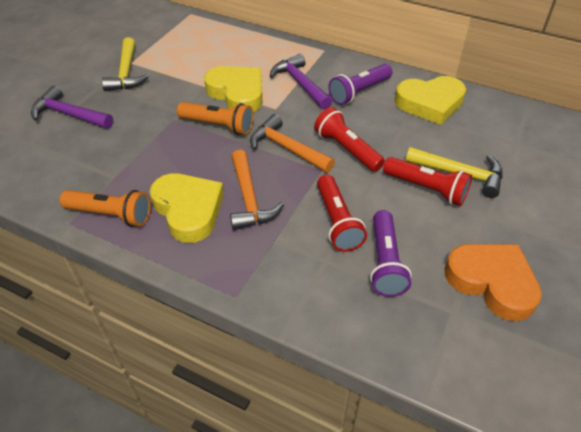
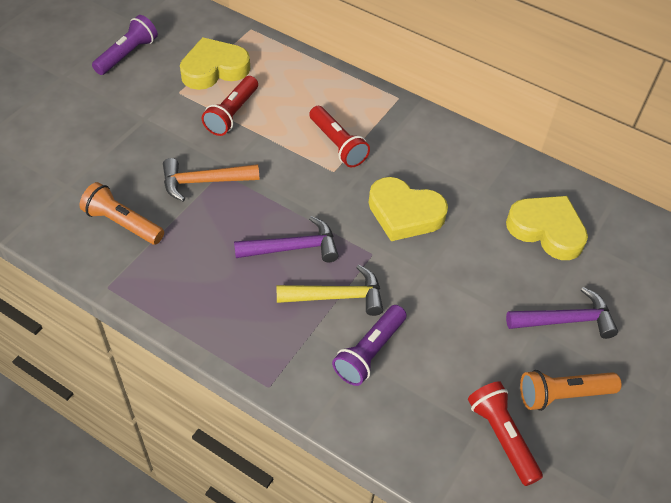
orange hammer: [230,150,284,230] [250,114,335,173] = 2 -> [163,158,259,202] = 1
orange heart: [445,244,542,321] = 1 -> none = 0
yellow hammer: [102,37,149,91] [406,147,503,198] = 2 -> [276,265,383,316] = 1

